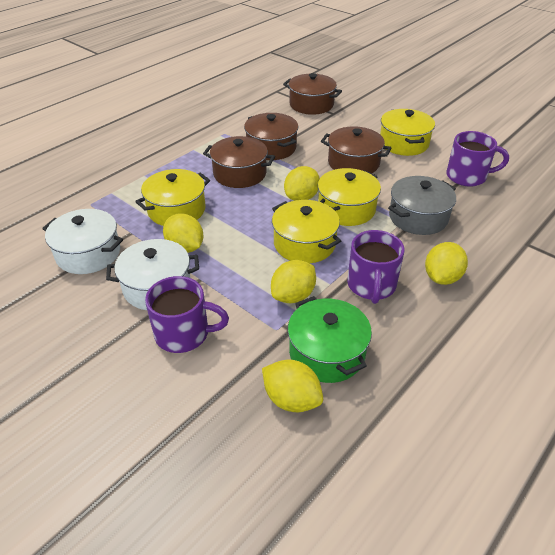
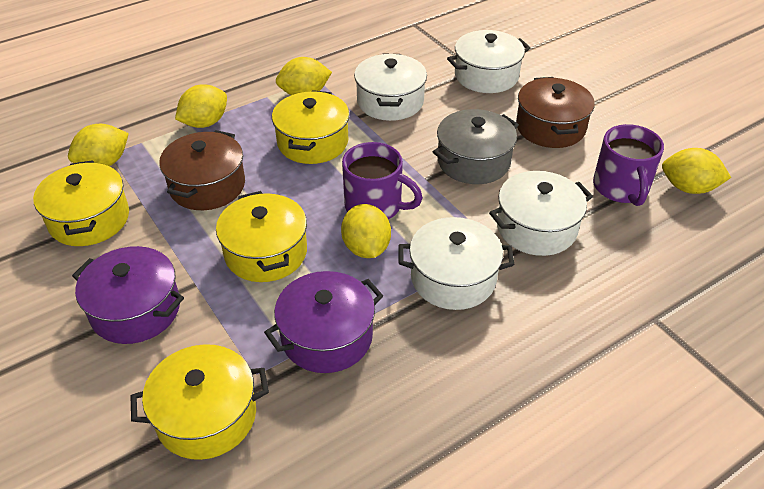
brown pot: [203,136,275,188] [244,113,298,160] [283,73,342,115] [321,126,391,173] = 4 -> [159,130,245,210] [516,77,595,148] = 2
green pot: [288,296,372,383] = 1 -> none = 0
purple mug: [145,276,229,353] [347,230,405,304] [446,131,509,186] = 3 -> [342,142,423,219] [593,124,664,206] = 2
purple pot: none = 0 -> [72,246,184,344] [264,271,383,373] = 2
white pot: [42,209,123,274] [106,239,199,310] = 2 -> [354,54,427,121] [399,217,515,310] [447,30,530,93] [489,171,593,256] = 4

